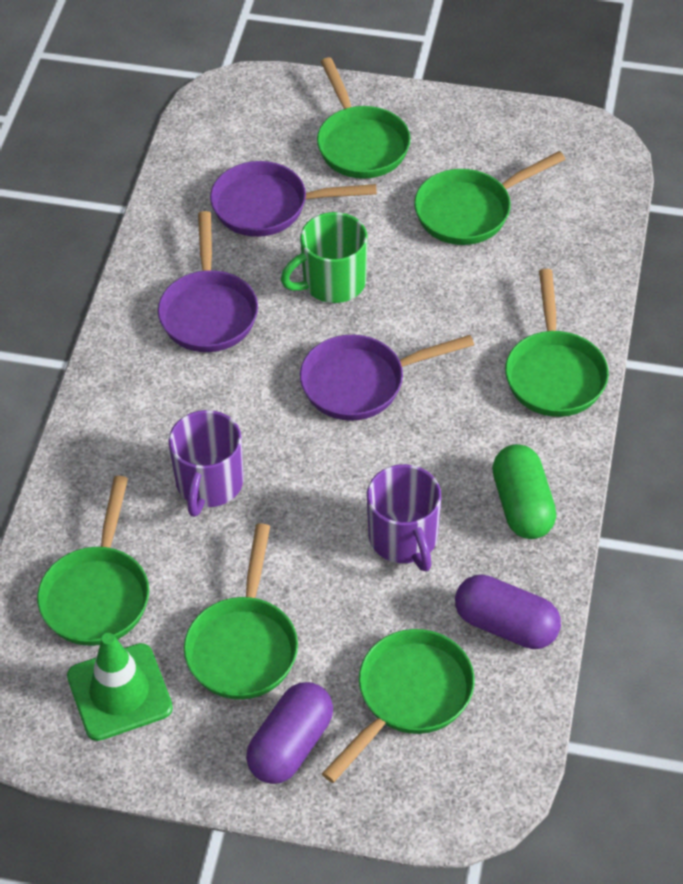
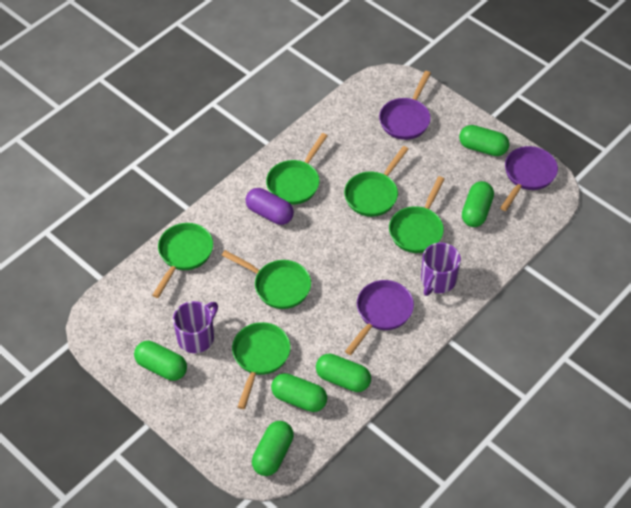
green capsule: [492,444,556,539] = 1 -> [134,341,187,381] [252,421,294,476] [271,373,327,412] [316,353,371,392] [459,125,509,156] [462,181,494,227] = 6
green mug: [281,212,368,303] = 1 -> none = 0
green traffic cone: [67,633,173,741] = 1 -> none = 0
purple capsule: [246,682,333,784] [455,574,561,649] = 2 -> [245,188,294,225] = 1

